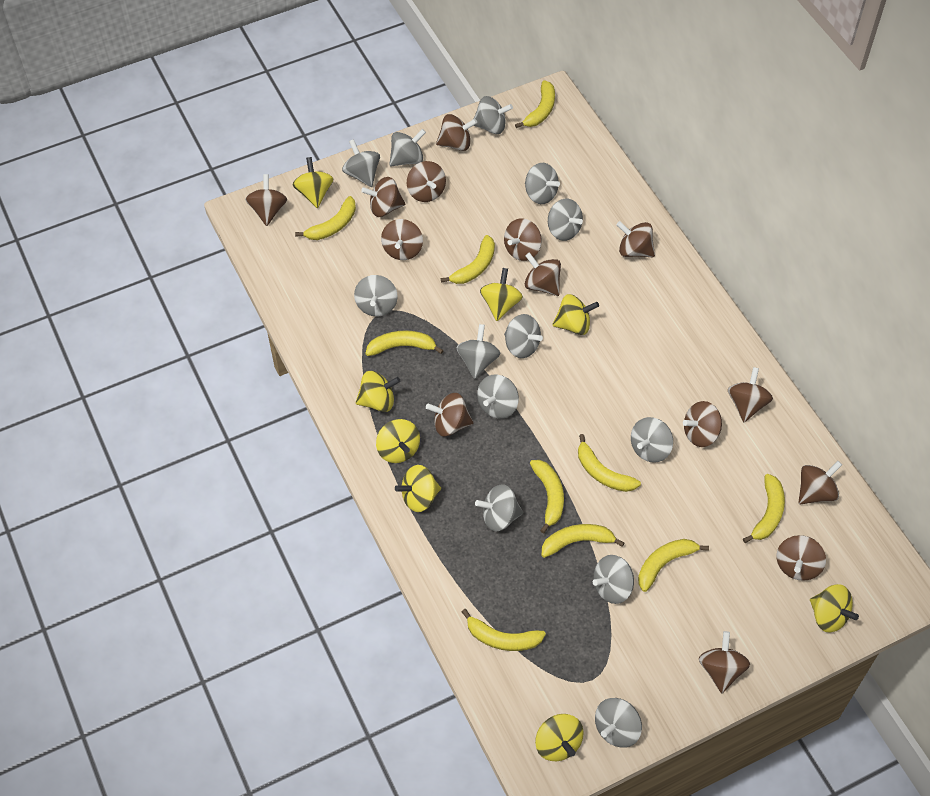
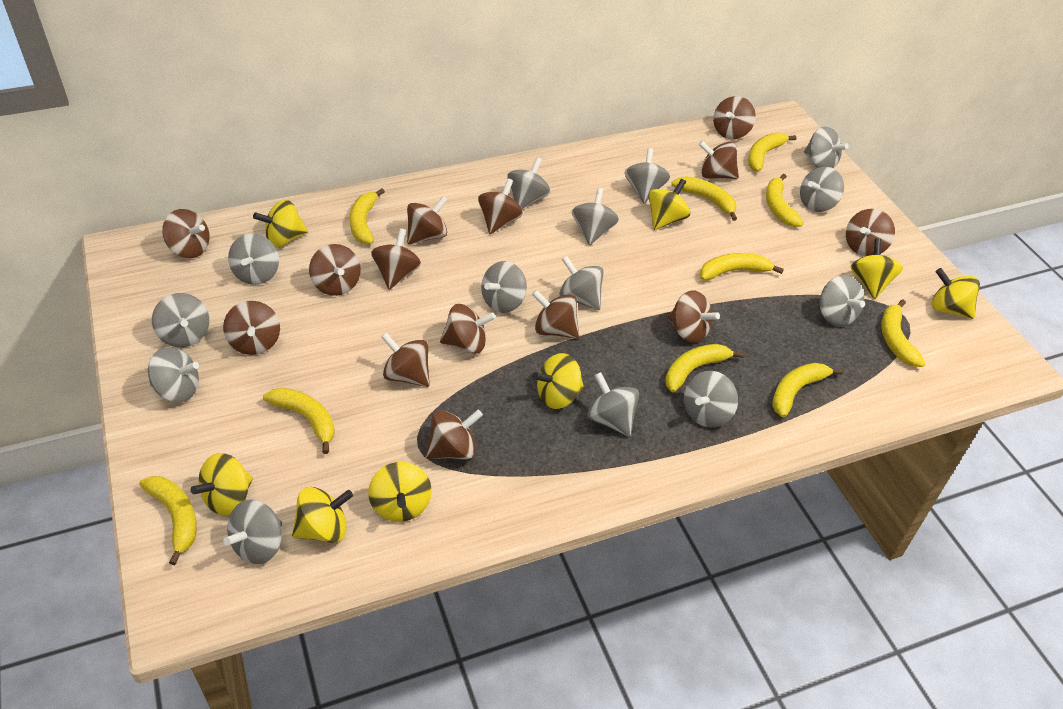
grey spinning top: [342,139,380,187] [354,275,398,317] [389,129,426,166] [456,324,501,379] [473,96,513,134] [475,484,523,532] [477,374,519,419] [504,314,543,358] [525,163,560,204] [548,199,583,241] [593,555,634,604] [595,698,642,748] [631,417,673,463] = 13 -> [148,347,199,402] [152,293,209,347] [223,500,282,564] [228,234,279,285] [481,261,527,313] [507,157,550,209] [559,256,604,310] [572,188,619,245] [587,372,639,437] [625,148,670,203] [684,371,738,427] [800,167,844,212] [804,127,849,168] [820,275,865,327] = 14

